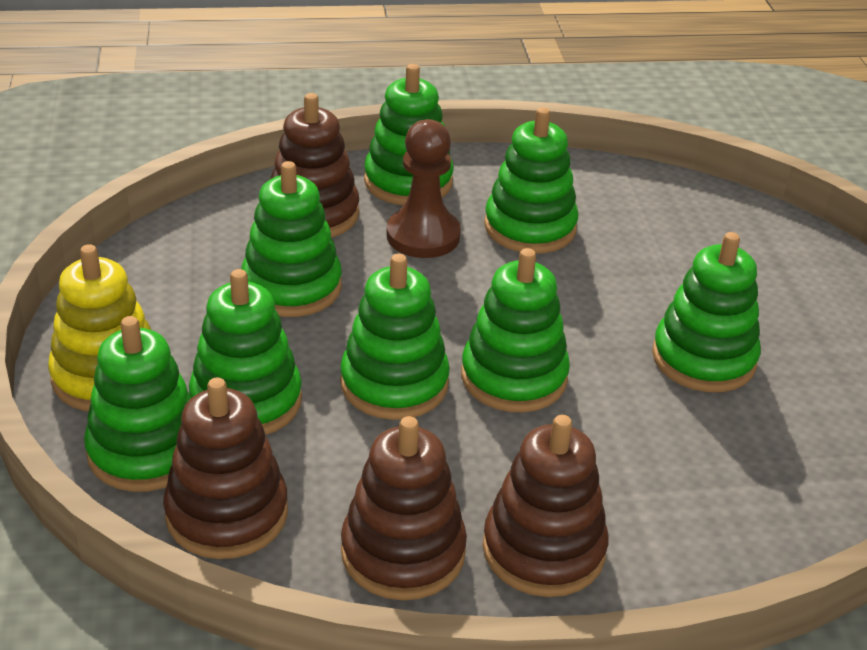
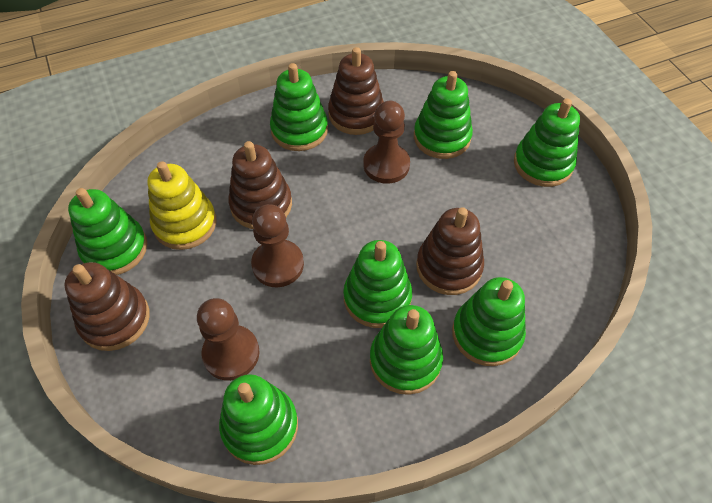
brown pawn: [386,119,461,258] = 1 -> [197,298,260,381] [251,204,304,287] [363,101,410,184] = 3

